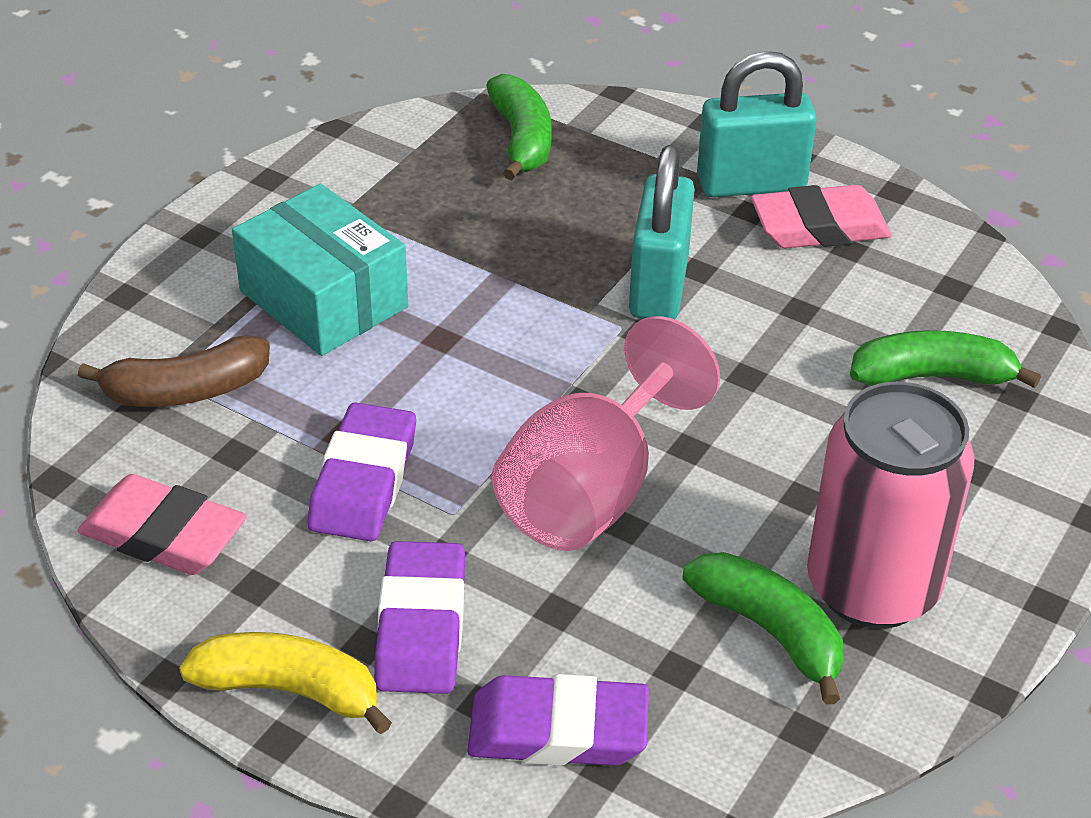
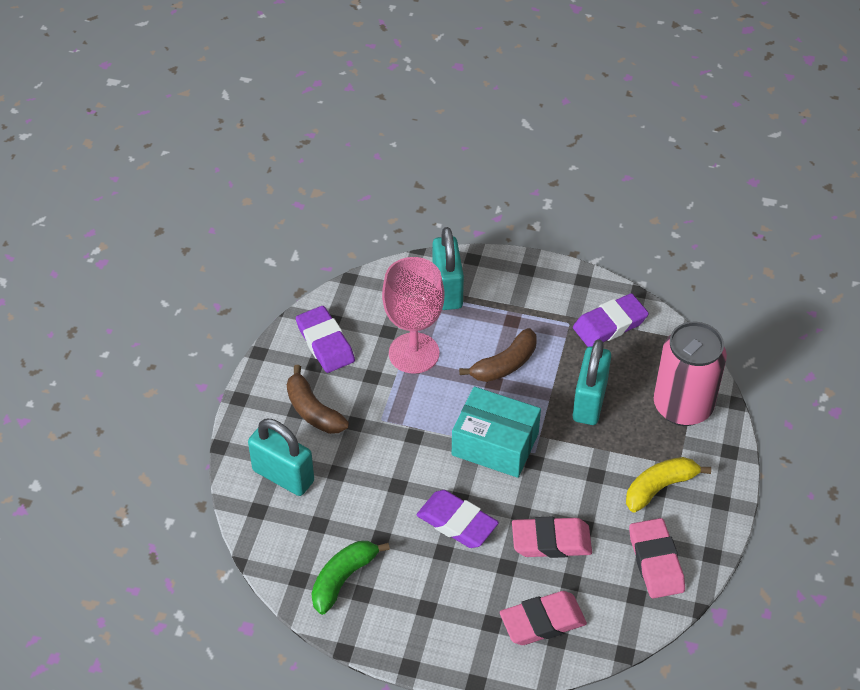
brown banana: [78,335,270,407] = 1 -> [287,365,349,434] [459,328,537,382] = 2
green banana: [486,74,552,180] [682,552,844,705] [850,330,1041,388] = 3 -> [311,541,390,615] = 1
pink eraser: [77,474,247,575] [751,185,892,248] = 2 -> [500,591,587,645] [512,517,592,558] [629,518,685,599] = 3
turquoise padlock: [629,145,695,319] [697,51,817,197] = 2 -> [248,419,314,496] [433,227,464,310] [573,339,611,425] = 3

